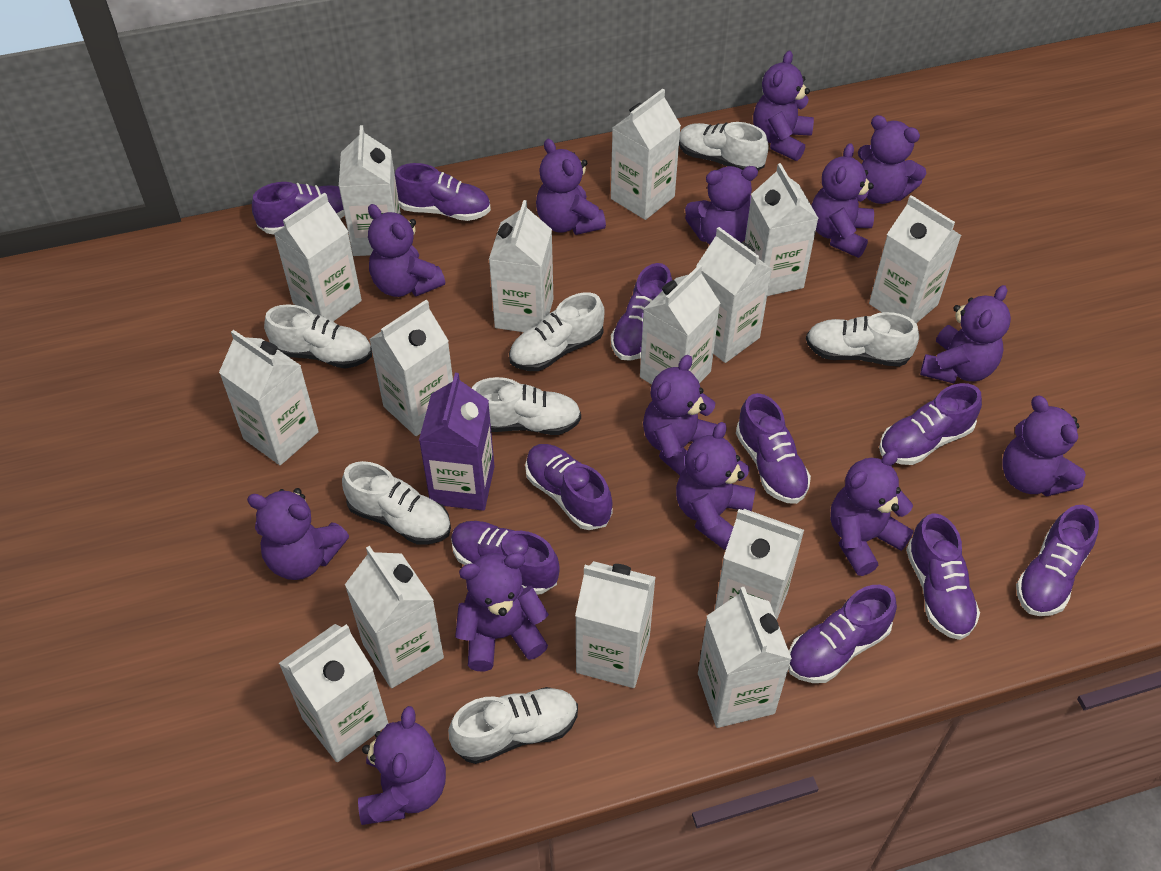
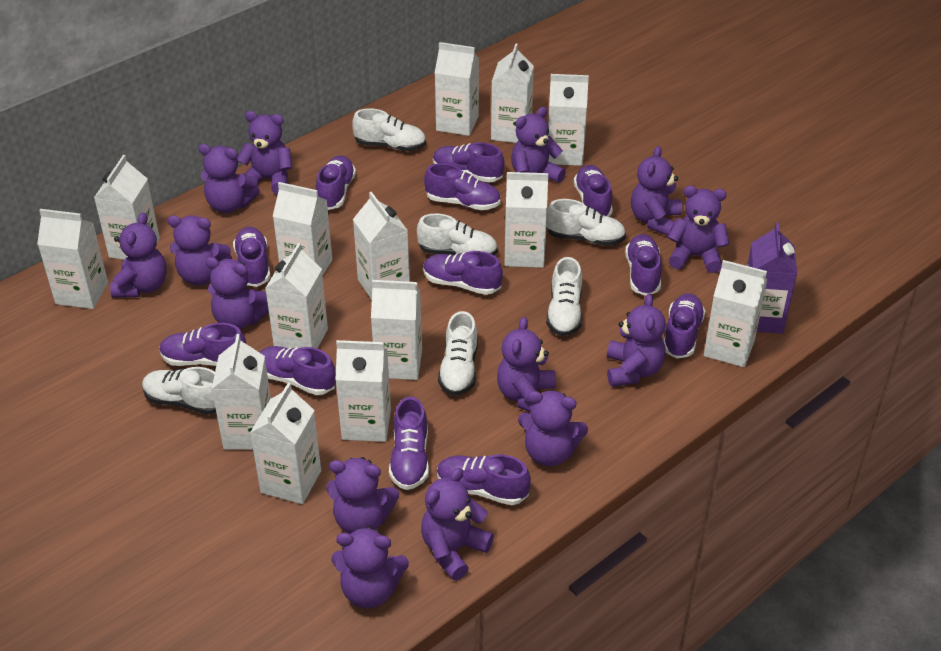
purple shoe: [252,182,345,235] [395,163,491,221] [451,521,560,595] [525,444,613,530] [611,263,672,361] [736,393,811,504] [788,585,897,683] [879,383,982,465] [906,513,980,640] [1016,505,1099,616] = 10 -> [159,323,246,366] [233,227,270,287] [259,346,336,395] [316,155,356,210] [389,397,429,490] [423,251,503,295] [424,163,501,210] [433,142,504,183] [437,454,531,505] [574,165,613,217] [625,234,662,296] [664,293,705,359] = 12
white carton: [219,330,319,465] [274,193,362,321] [279,624,389,762] [339,125,401,256] [345,546,444,688] [369,300,453,436] [489,200,553,332] [575,561,656,688] [611,89,681,220] [640,265,720,384] [696,227,772,363] [698,587,792,728] [715,509,804,620] [745,163,819,296] [869,195,962,323] = 15 -> [37,209,108,309] [94,155,160,260] [212,334,271,450] [250,382,321,504] [265,243,328,349] [273,182,332,276] [335,340,391,442] [353,192,410,300] [371,280,422,380] [435,42,479,136] [491,43,534,143] [504,172,548,268] [548,74,589,166] [704,260,767,367] = 14
white shoe: [264,304,372,369] [342,461,451,545] [448,687,578,764] [472,377,581,435] [509,292,605,371] [679,122,769,170] [806,312,919,367] = 7 -> [142,367,216,414] [352,108,426,151] [417,214,498,256] [438,311,478,396] [546,199,626,246] [546,257,582,336] = 6

